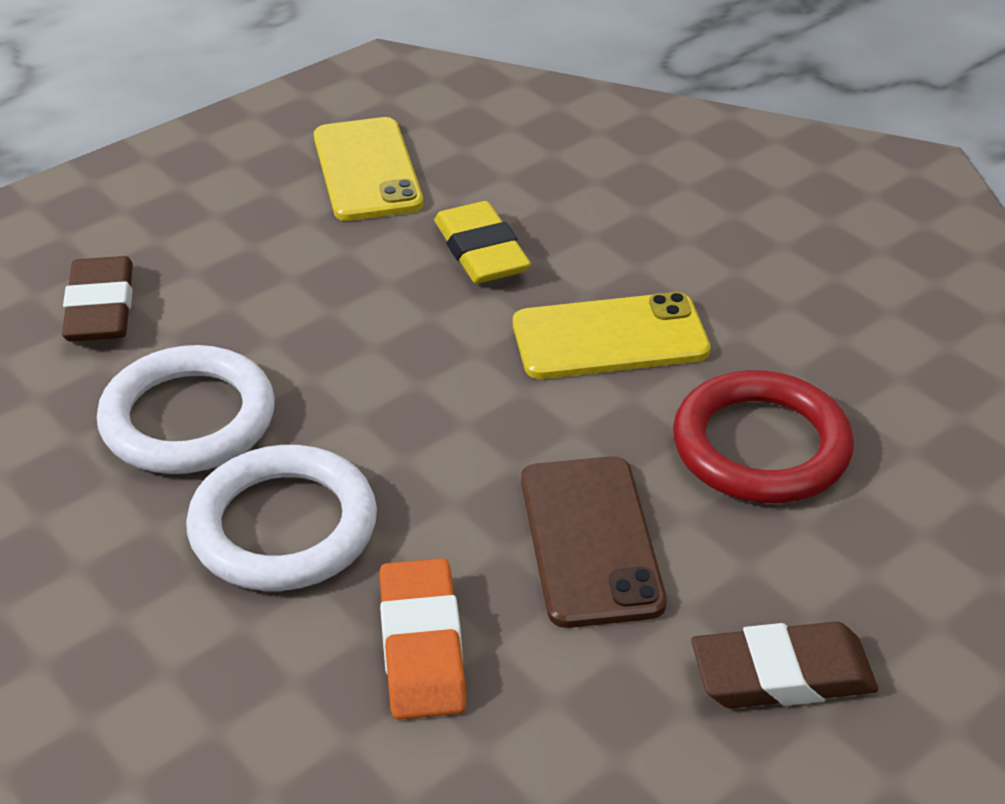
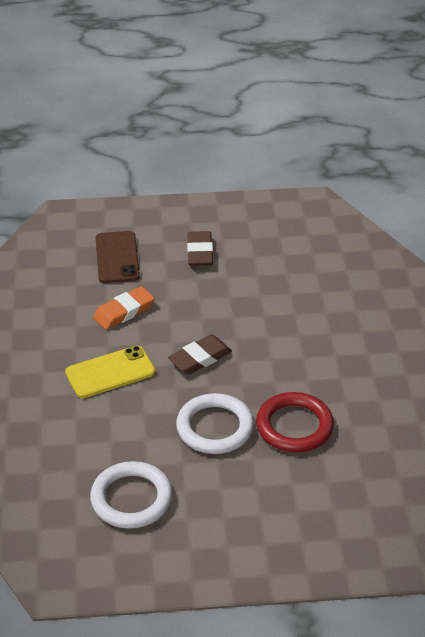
yellow eraser: [434,201,531,284] = 1 -> none = 0
yellow phone: [314,117,423,221] [513,292,710,379] = 2 -> [65,346,156,398] = 1

